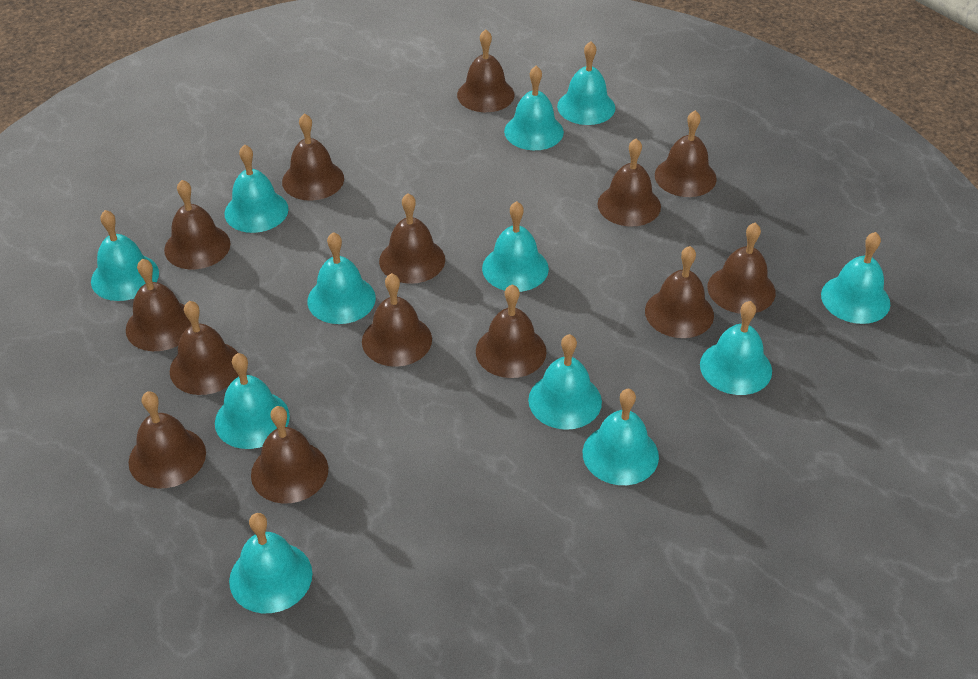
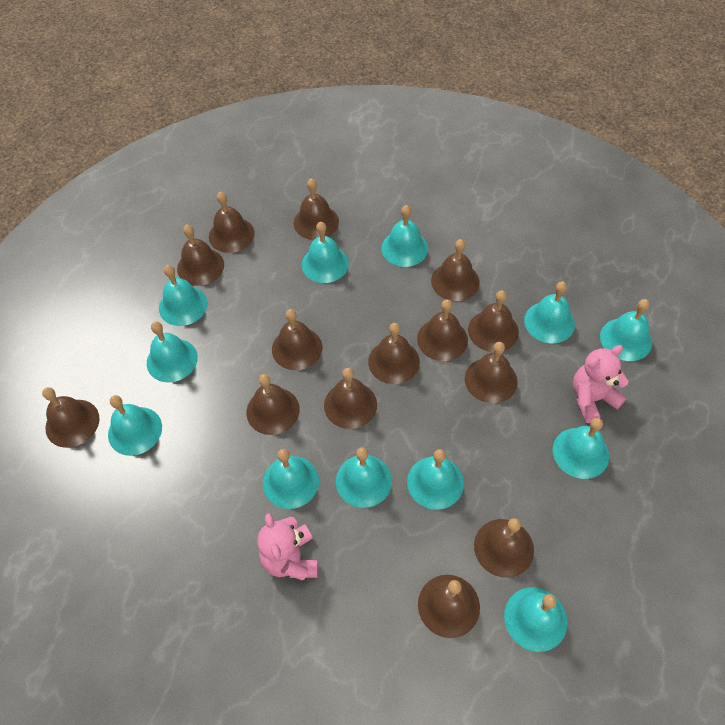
pink teddy bear: none = 0 -> [257,513,318,580] [573,345,629,423] = 2

